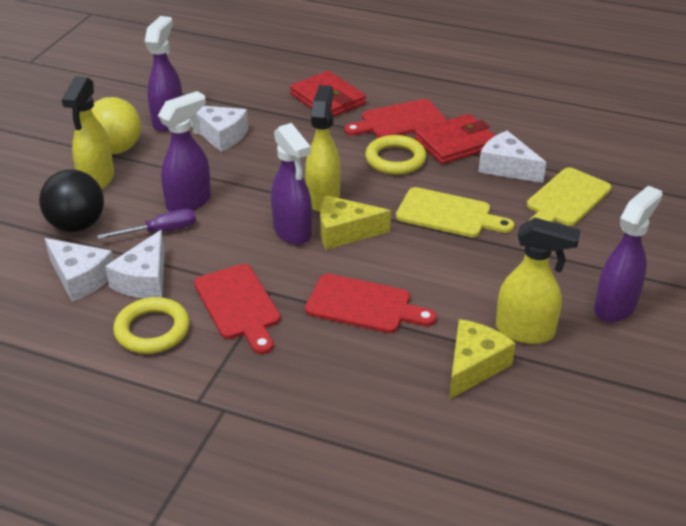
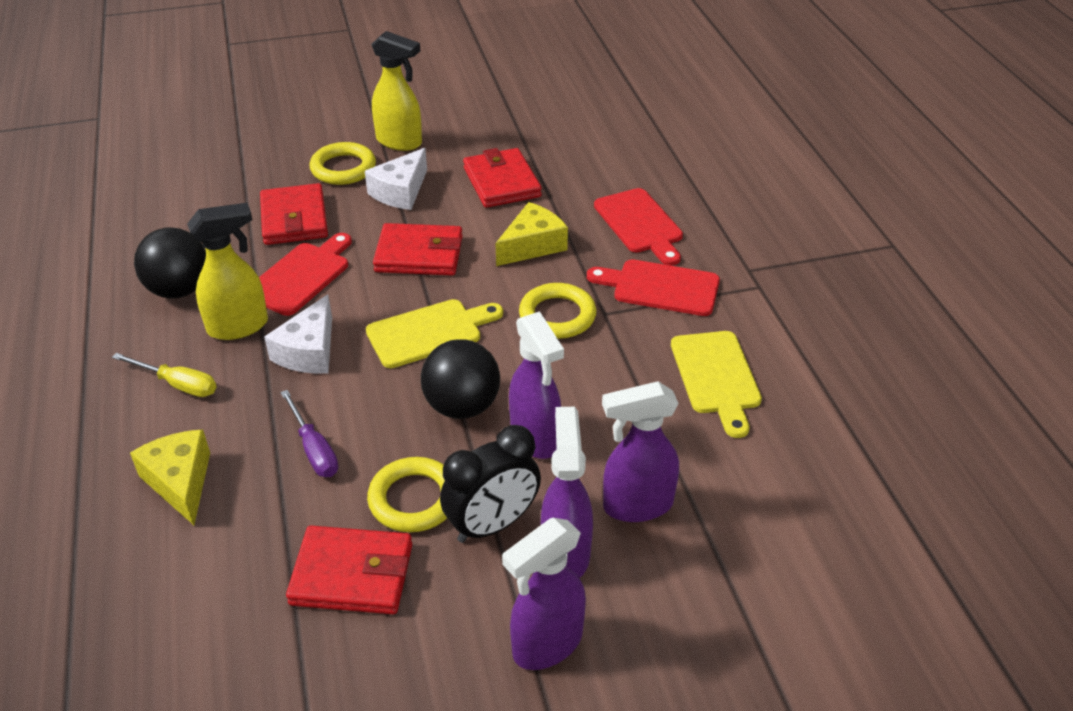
black ball: [39,169,104,232] = 1 -> [134,227,206,298] [421,339,500,419] = 2
black clock: none = 0 -> [440,425,541,543] = 1
red wallet: [290,71,366,117] [414,114,496,164] = 2 -> [260,183,328,245] [286,526,412,614] [373,223,463,275] [463,148,542,208] = 4
white cheese: [45,238,113,302] [105,230,165,298] [190,106,248,152] [479,131,546,183] = 4 -> [264,295,332,374] [365,148,427,210] = 2
yellow ball: [91,97,141,154] = 1 -> none = 0
yellow ring: [113,297,190,354] [365,135,427,175] = 2 -> [310,142,376,185] [367,457,447,532] [519,283,596,339] = 3
yellow screwdriver: none = 0 -> [112,353,217,397] = 1
yellow spray bottle: [62,76,114,189] [305,85,341,212] [496,217,581,344] = 3 -> [187,203,268,340] [371,31,422,151] = 2

